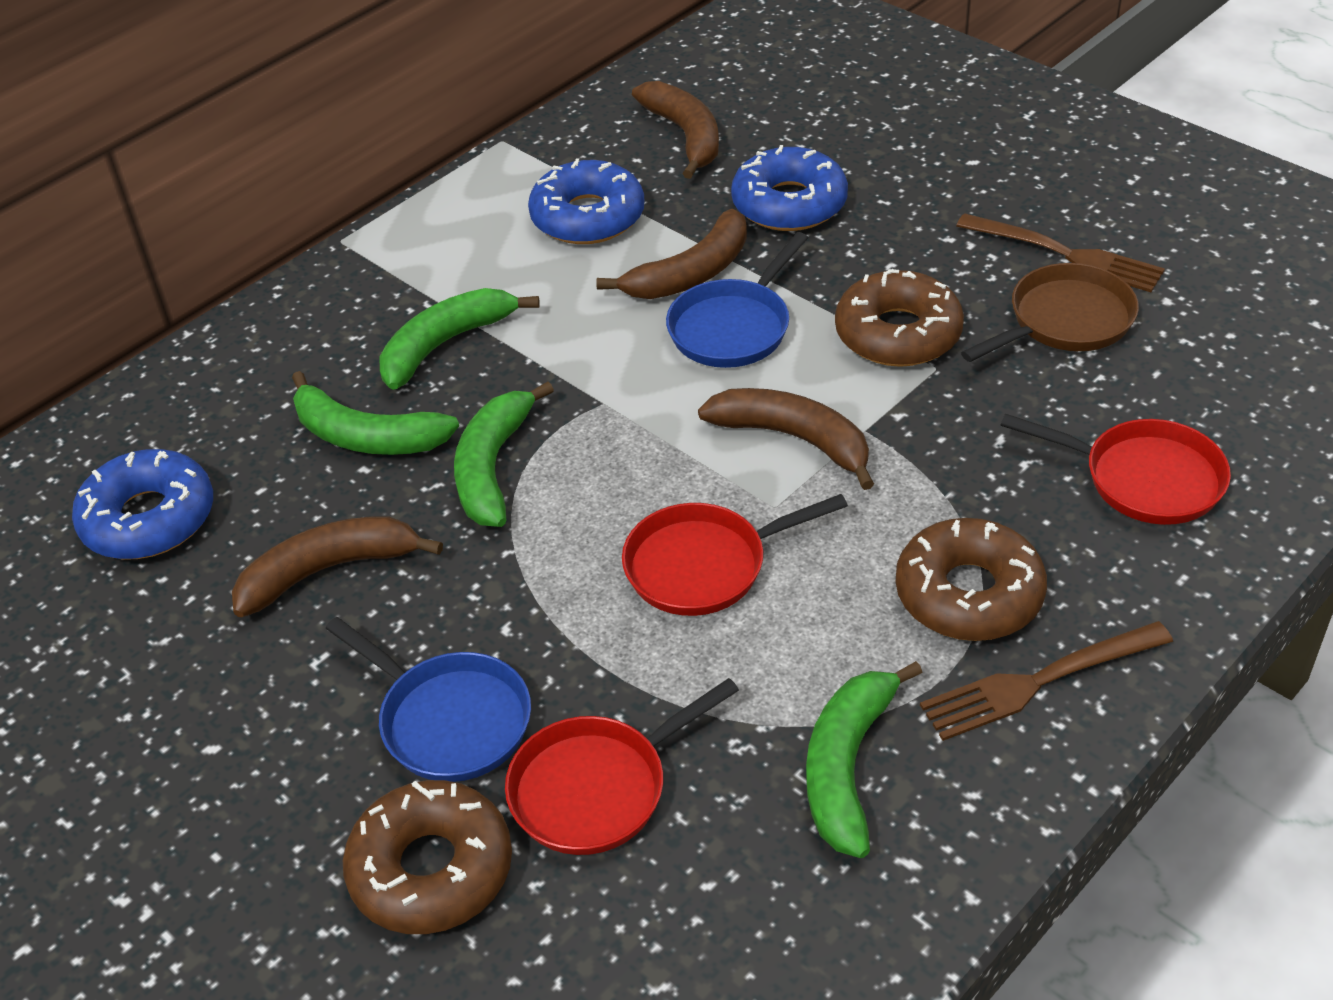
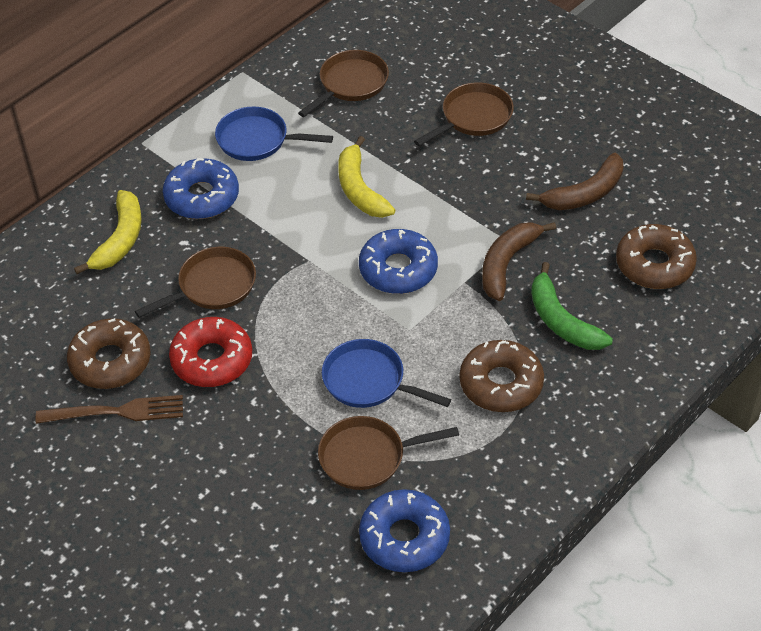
brown banana: [232,517,443,617] [596,209,747,299] [632,81,719,179] [698,388,874,490] = 4 -> [482,222,556,301] [526,153,623,210] = 2
brown fork: [920,621,1173,741] [956,213,1165,292] = 2 -> [35,395,183,424] = 1
brown pan: [961,263,1139,362] = 1 -> [135,247,256,318] [298,50,389,117] [318,416,459,490] [414,82,514,146] = 4
green banana: [292,371,459,455] [379,288,540,390] [454,382,554,527] [806,661,922,858] = 4 -> [531,262,613,350] = 1
red donut: none = 0 -> [169,317,252,387] = 1
red pan: [505,678,739,855] [622,494,848,616] [1001,414,1231,525] = 3 -> none = 0
yellow banana: none = 0 -> [74,190,142,274] [338,136,395,218] = 2

